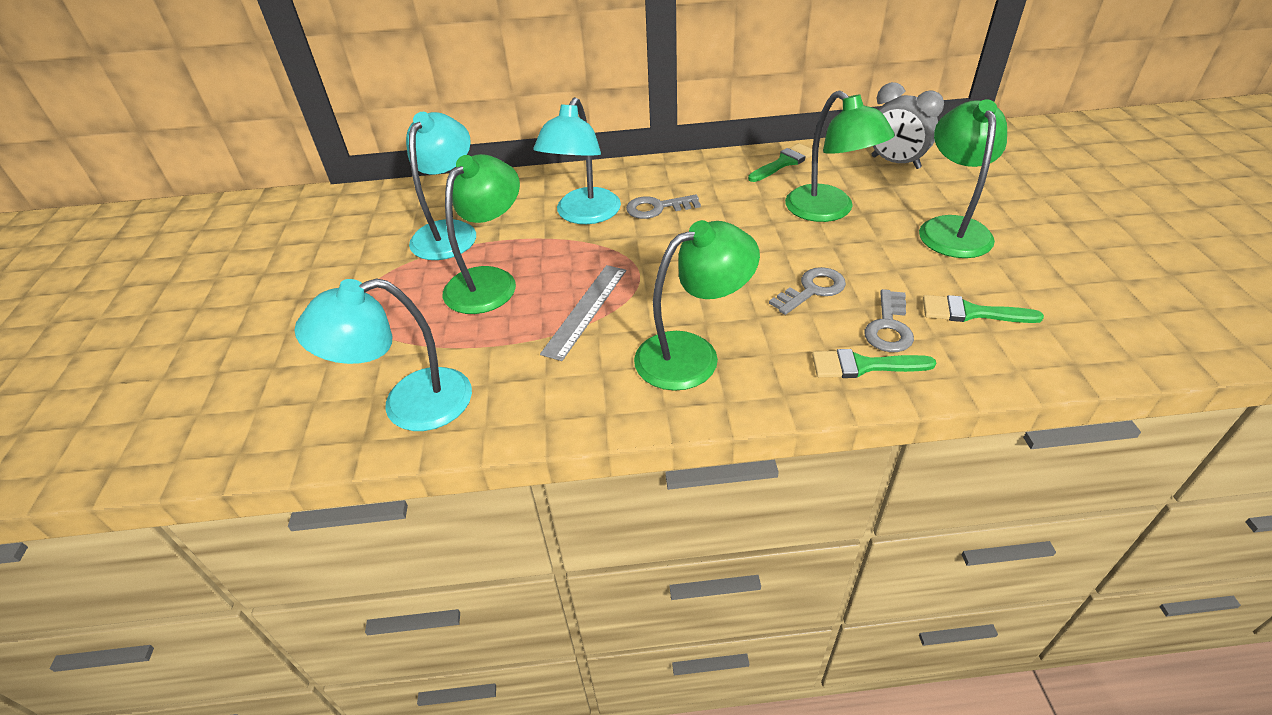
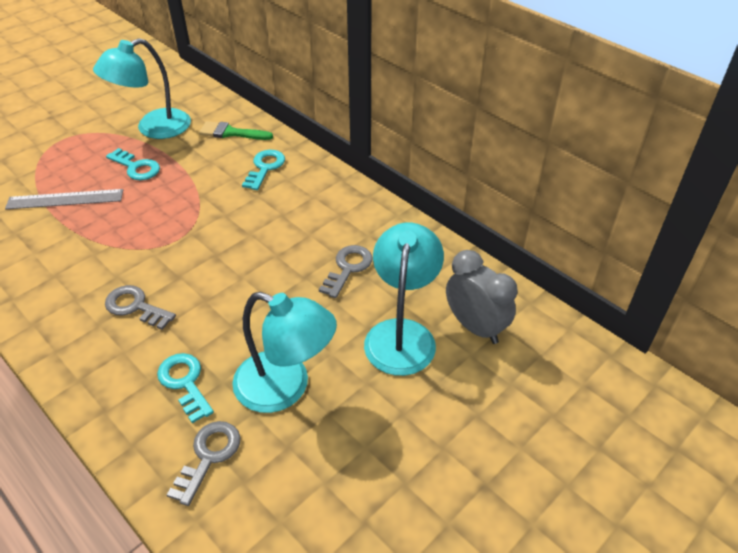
green brush: [748,143,812,182] [812,349,936,378] [923,295,1044,323] = 3 -> [199,121,273,140] = 1
green lamp: [442,154,520,314] [634,220,760,391] [785,91,895,222] [919,99,1007,258] = 4 -> none = 0
turquoise key: none = 0 -> [106,148,160,180] [157,353,214,423] [242,150,285,190] = 3

